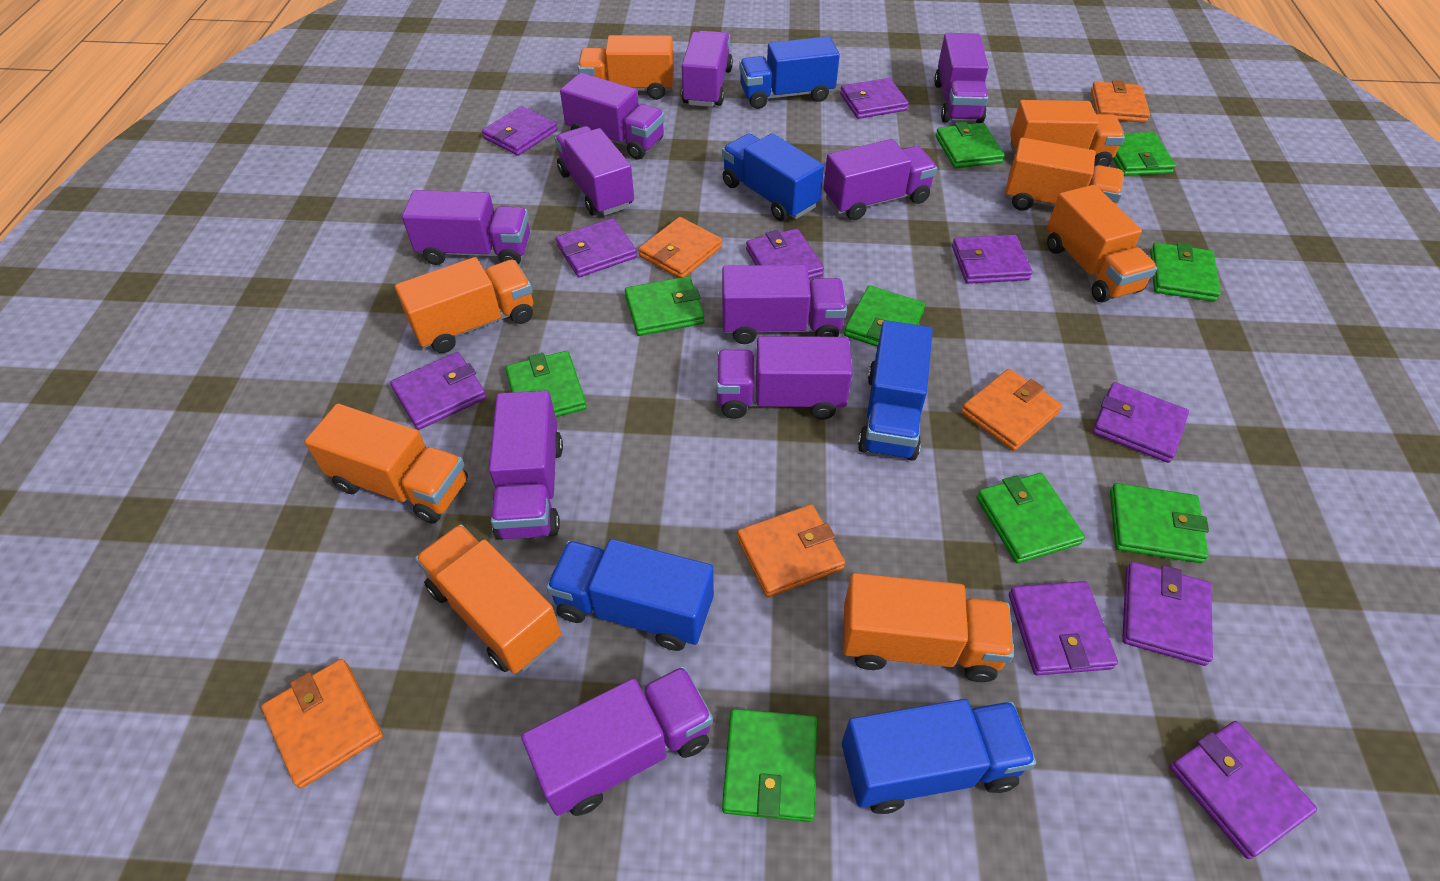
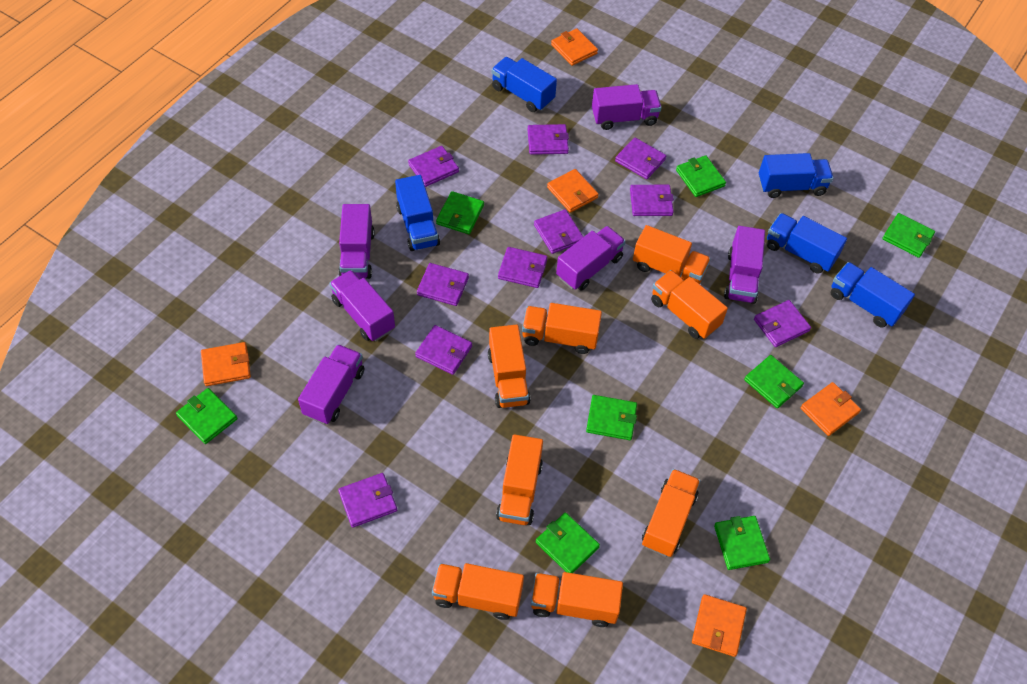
green wallet: [505,351,587,417] [625,276,704,336] [722,709,817,822] [844,285,925,347] [936,122,1005,168] [977,473,1085,563] [1110,483,1209,563] [1113,132,1176,176] [1150,242,1221,302] = 9 -> [176,388,238,444] [436,191,484,234] [536,512,600,573] [586,395,637,440] [676,155,726,197] [714,516,770,570] [744,355,804,408] [882,213,935,258] = 8
purple truck: [402,190,530,265] [489,390,563,540] [521,666,713,816] [555,126,634,216] [560,73,665,160] [682,31,733,107] [716,336,853,420] [722,265,847,344] [823,139,937,220] [934,33,989,123] = 10 -> [298,344,364,424] [329,270,395,341] [339,204,375,279] [556,226,626,291] [592,84,662,130] [724,226,765,304] = 6

